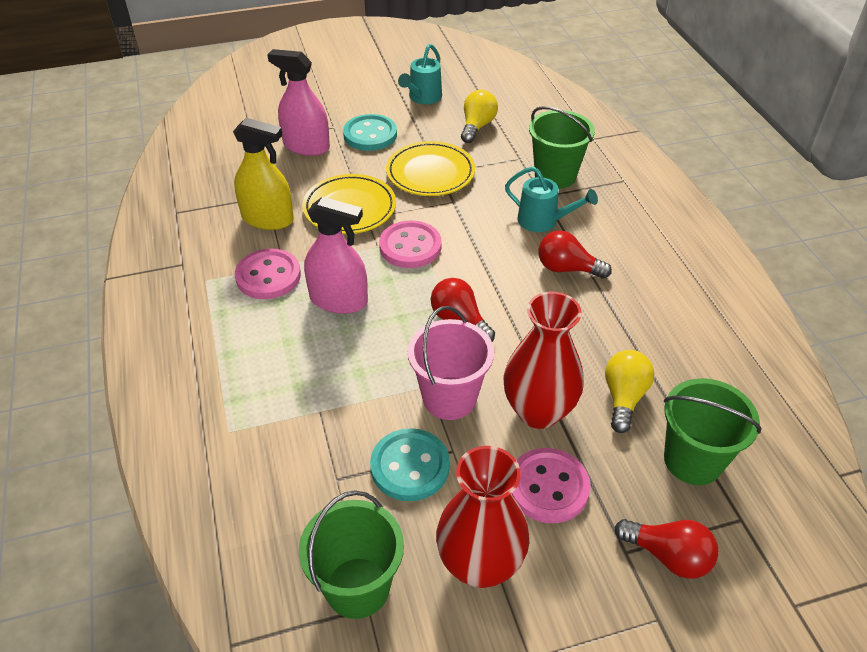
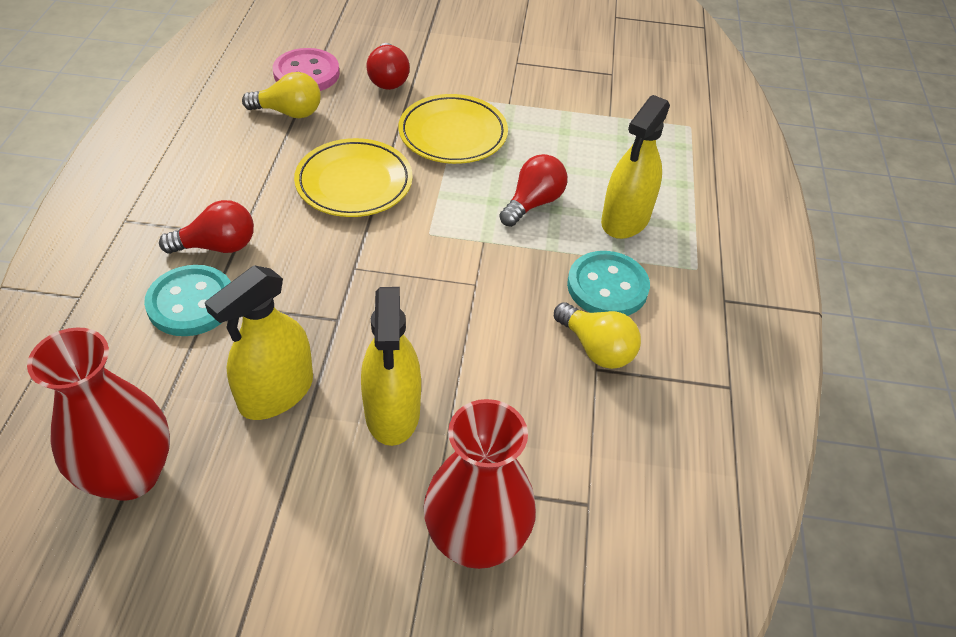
green bucket: [299,490,404,619] [529,106,595,189] [664,378,762,485] = 3 -> none = 0
pink bucket: [408,306,494,420] = 1 -> none = 0
pink button: [235,249,301,299] [379,220,442,268] [511,448,591,523] = 3 -> [273,48,340,91] = 1
pink spray bottle: [267,49,330,156] [304,197,368,314] = 2 -> none = 0
turquoise watering can: [398,44,442,104] [505,167,598,232] = 2 -> none = 0
yellow spray bottle: [233,118,294,230] = 1 -> [205,265,313,420] [361,287,421,446] [601,95,670,239] = 3

